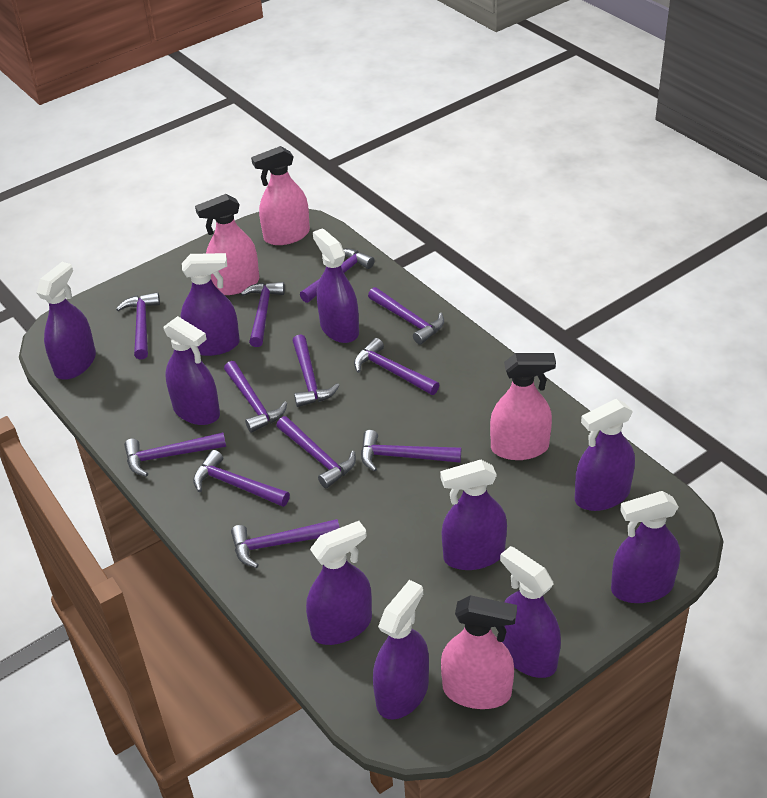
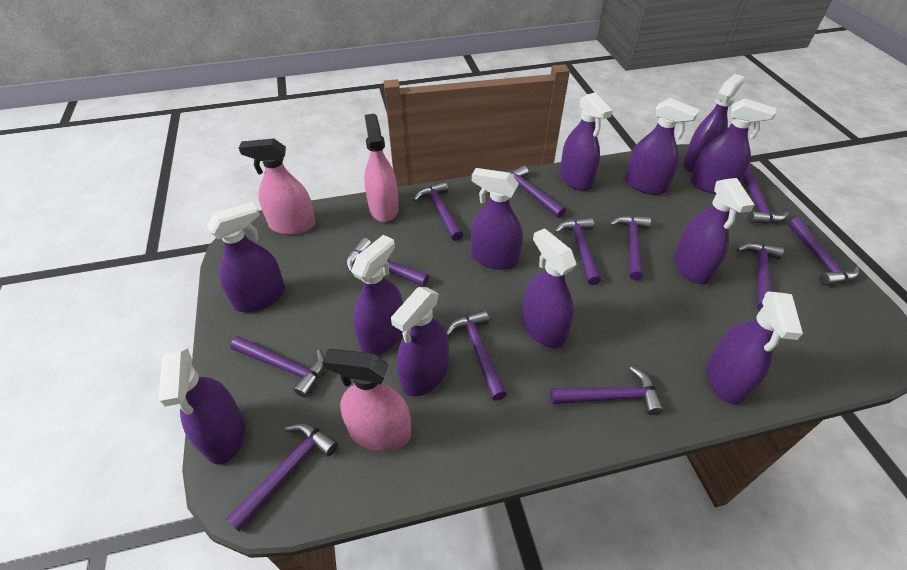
pink spray bottle: [195,194,259,295] [251,146,310,245] [441,595,517,709] [490,353,556,460] = 4 -> [239,138,315,235] [322,349,411,451] [364,114,399,222] = 3
purple spray bottle: [36,262,96,380] [164,316,220,425] [180,253,240,356] [306,521,372,645] [313,228,359,343] [373,580,429,719] [440,460,507,570] [500,546,561,678] [575,399,635,511] [611,491,680,603] = 10 -> [159,348,245,465] [207,202,285,312] [351,235,403,355] [391,287,449,397] [470,168,523,270] [522,228,576,348] [560,92,613,191] [625,98,700,195] [674,178,754,284] [683,74,745,173] [691,99,776,194] [706,291,803,404] = 12

